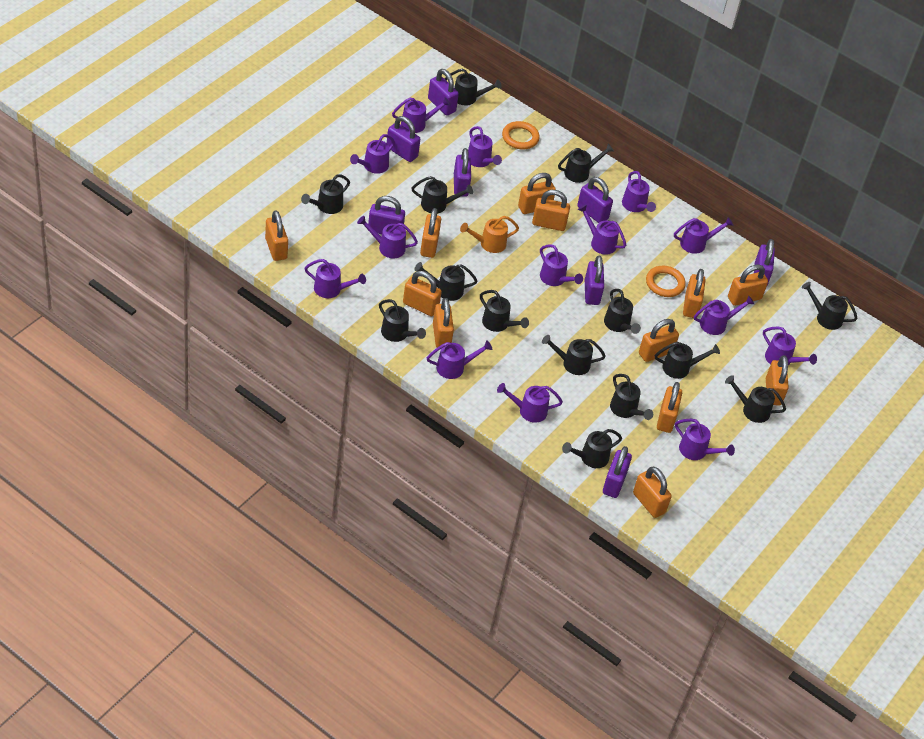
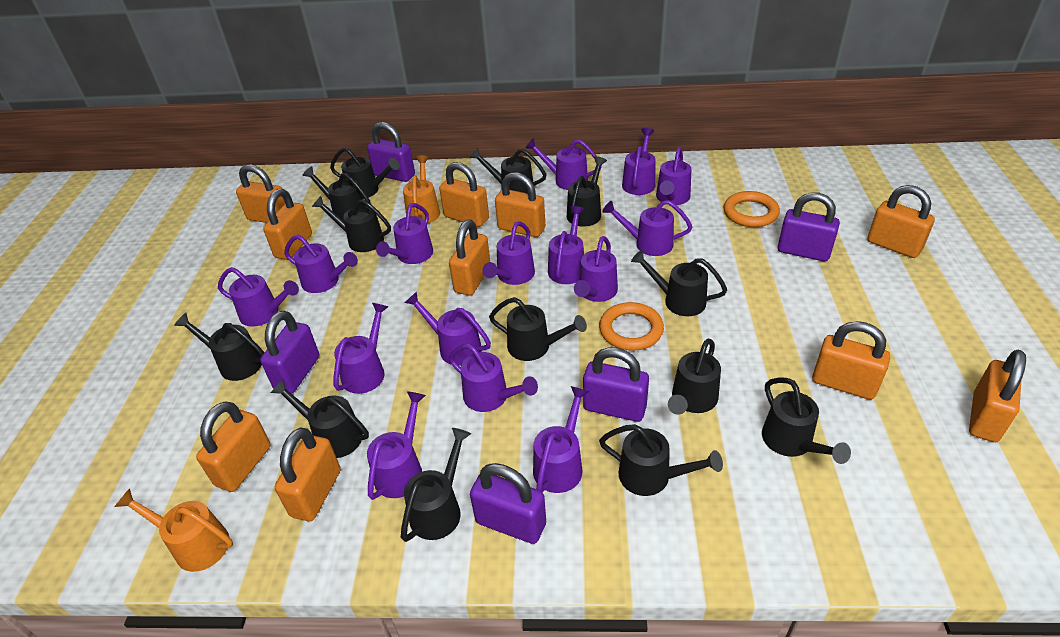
black watering can: [301,174,350,214] [379,299,426,342] [411,176,473,214] [414,262,477,301] [445,68,502,105] [480,290,529,332] [542,335,606,375] [558,144,614,183] [562,429,622,468] [604,289,641,334] [610,374,653,420] [655,342,720,379] [725,375,786,423] [802,282,858,330] = 14 -> [174,313,265,381] [270,379,369,458] [302,166,370,220] [312,196,391,252] [330,147,400,199] [401,428,471,542] [470,148,547,193] [489,297,587,361] [567,156,607,227] [599,424,723,496] [631,250,727,316] [668,339,721,415] [762,378,851,464] = 13
orange padlock: [265,211,288,261] [403,271,442,316] [420,208,441,258] [433,298,454,347] [518,173,556,214] [532,190,570,231] [633,467,672,518] [639,319,679,362] [657,382,682,433] [683,269,706,318] [728,264,768,306] [766,355,789,406] = 12 -> [196,401,271,492] [236,164,285,223] [263,189,312,260] [275,427,341,521] [439,162,489,227] [449,219,490,295] [495,172,545,237] [812,321,890,400] [867,185,935,258] [969,350,1026,442] = 10
orange watering can: [460,216,519,253] = 1 -> [114,488,233,572] [403,155,440,223] = 2
purple padlock: [368,196,405,234] [387,116,420,162] [428,69,459,116] [454,148,471,197] [577,177,613,223] [585,255,604,305] [603,446,632,498] [754,239,775,286] = 8 -> [260,310,319,394] [367,122,415,182] [470,463,546,544] [583,347,649,422] [778,192,840,261] = 5
purple watering can: [304,259,366,298] [350,134,395,174] [357,216,418,258] [392,97,450,133] [427,340,492,379] [468,126,502,167] [497,383,563,423] [540,244,583,286] [578,204,626,255] [622,171,656,212] [674,217,733,254] [675,419,735,460] [694,296,754,335] [763,326,817,365] = 14 -> [218,267,299,327] [284,235,358,293] [334,303,389,394] [367,391,426,500] [376,203,433,264] [405,291,491,366] [449,344,538,412] [483,221,535,285] [525,138,602,190] [533,386,589,493] [548,206,585,284] [574,236,618,302] [602,200,692,256] [622,128,655,195] [656,147,691,205] = 15

